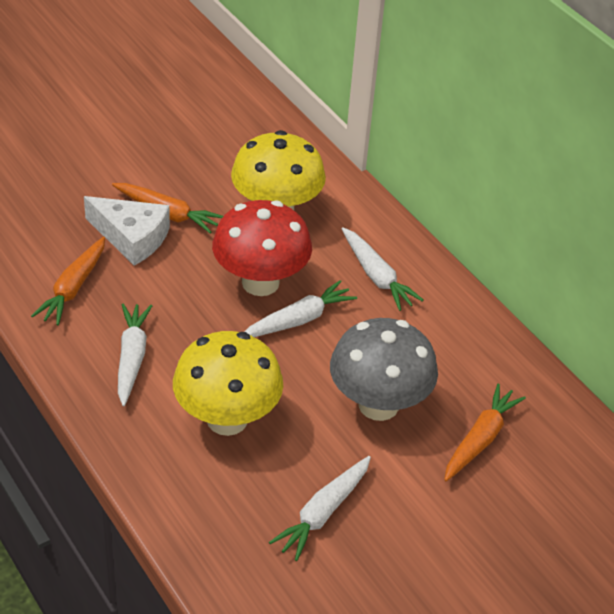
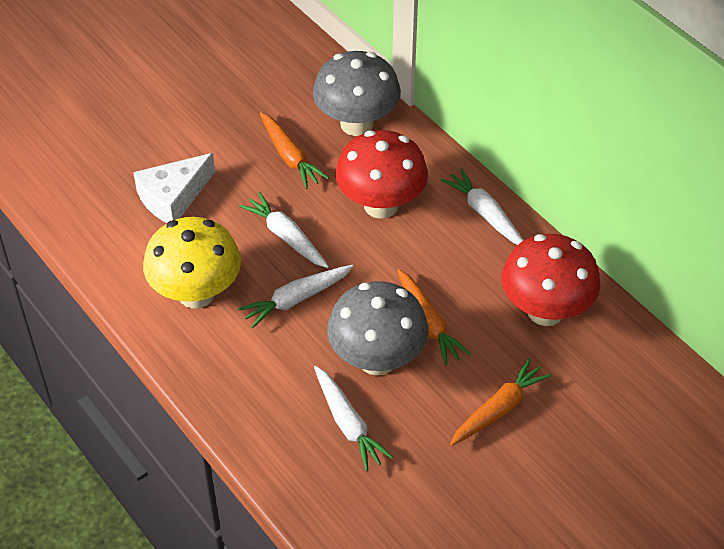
grey mushroom: [330,318,438,421] = 1 -> [313,51,401,136] [327,281,429,376] = 2
red mushroom: [212,200,312,296] = 1 -> [335,130,428,219] [501,234,600,326] = 2
yellow mushroom: [173,331,283,436] [231,130,326,210] = 2 -> [143,217,241,309] = 1

